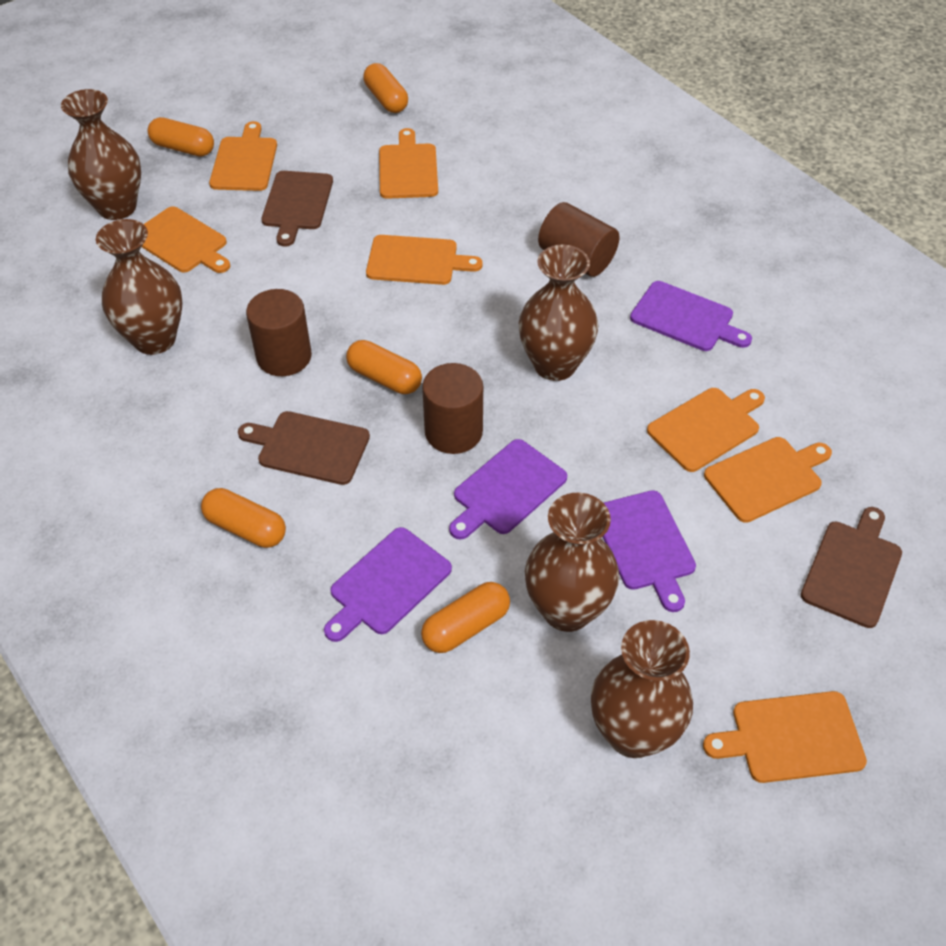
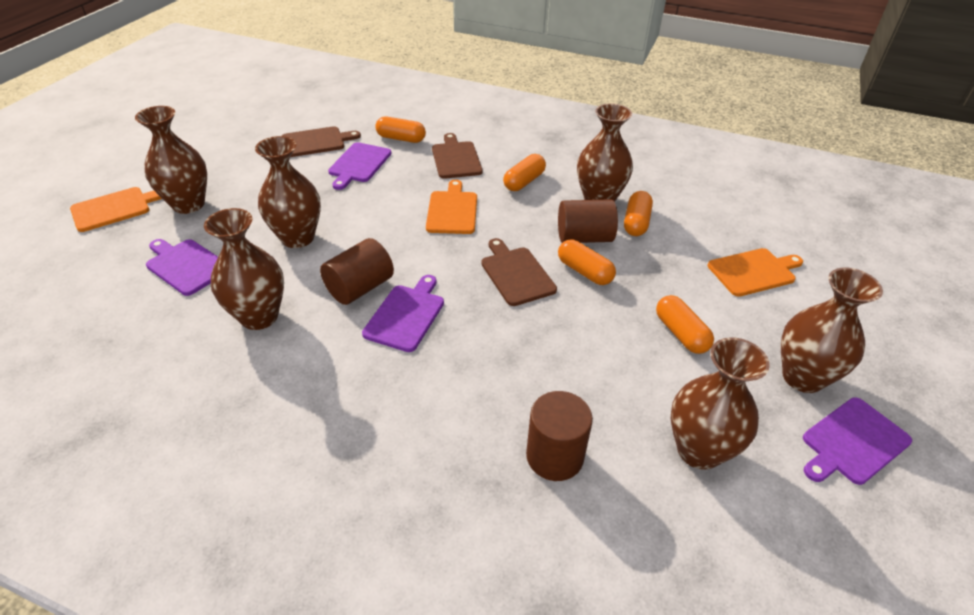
brown vase: [61,89,141,220] [96,219,183,355] [519,245,598,381] [525,493,619,632] [591,620,693,758] = 5 -> [135,106,207,214] [204,208,284,330] [255,136,321,248] [577,104,633,202] [671,337,770,470] [781,268,883,393] = 6
orange cutting board: [142,206,230,273] [209,121,277,191] [366,235,483,285] [379,128,438,199] [647,388,765,472] [703,691,867,783] [704,437,832,523] = 7 -> [70,187,162,232] [426,180,477,234] [708,248,803,297] = 3

